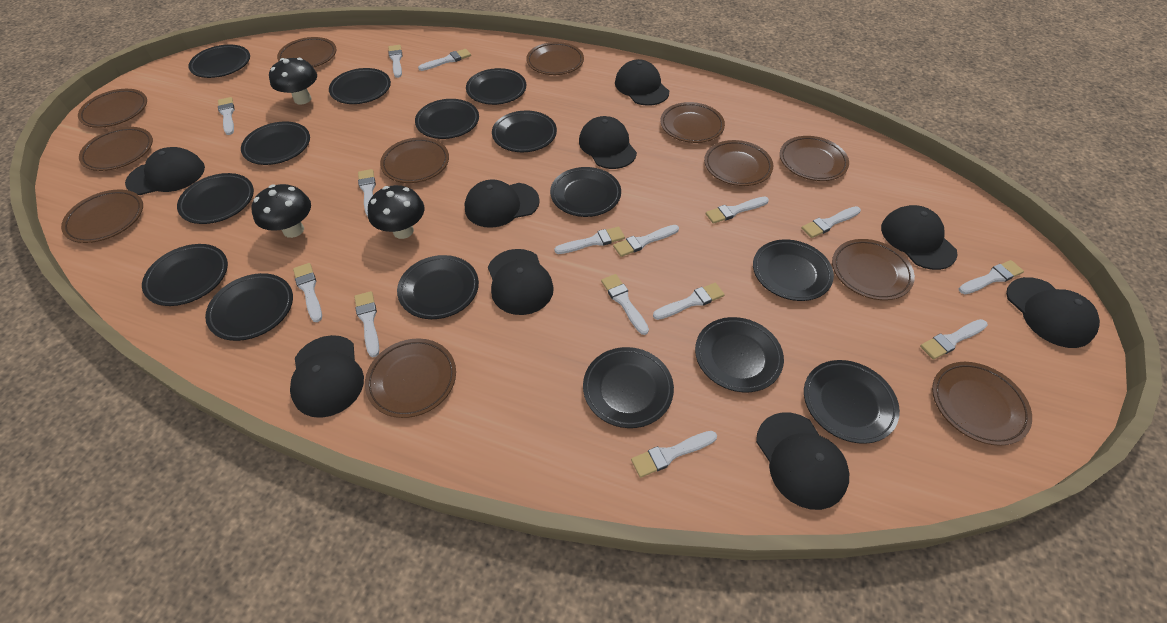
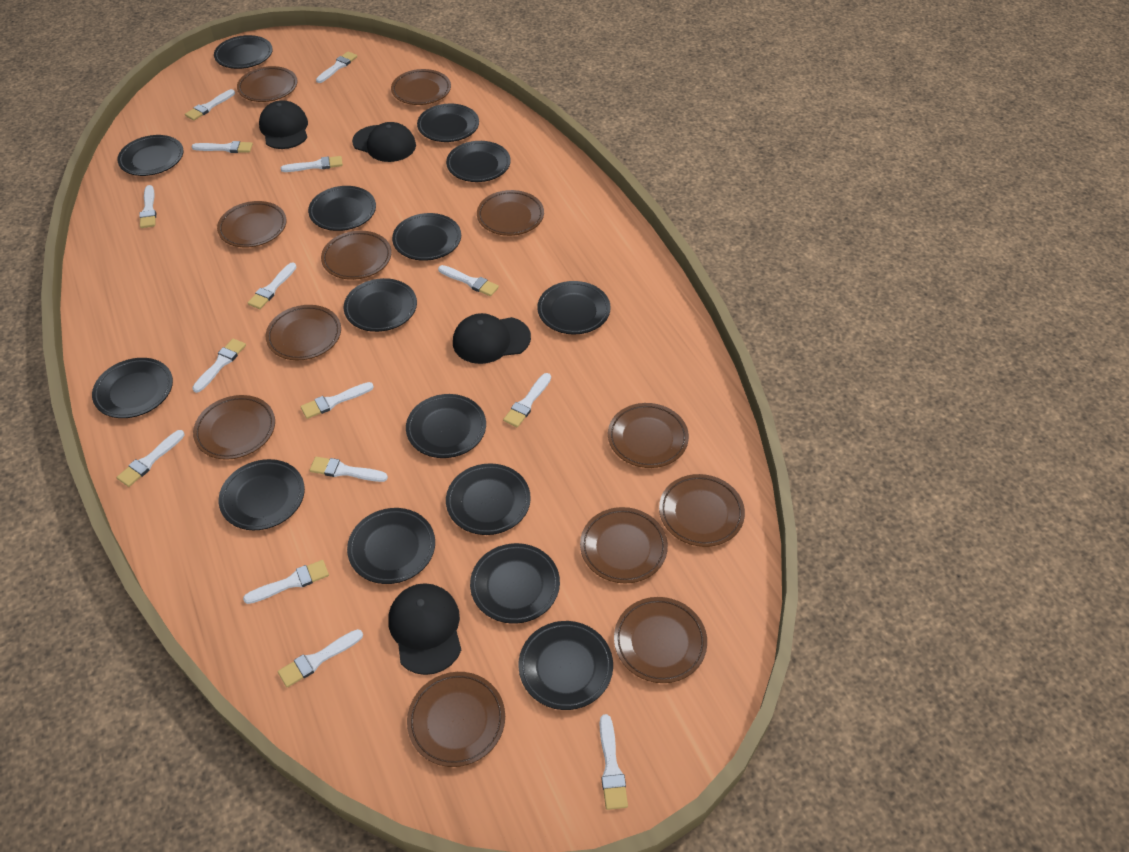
black cap: [125,147,205,195] [290,335,364,418] [465,179,540,228] [488,249,554,315] [579,116,637,169] [615,59,669,106] [756,412,849,510] [881,205,958,270] [1006,277,1100,348] = 9 -> [259,100,308,149] [352,122,416,162] [388,583,461,675] [453,313,531,364] = 4
black mushroom: [251,184,311,238] [269,58,317,105] [368,185,425,239] = 3 -> none = 0

